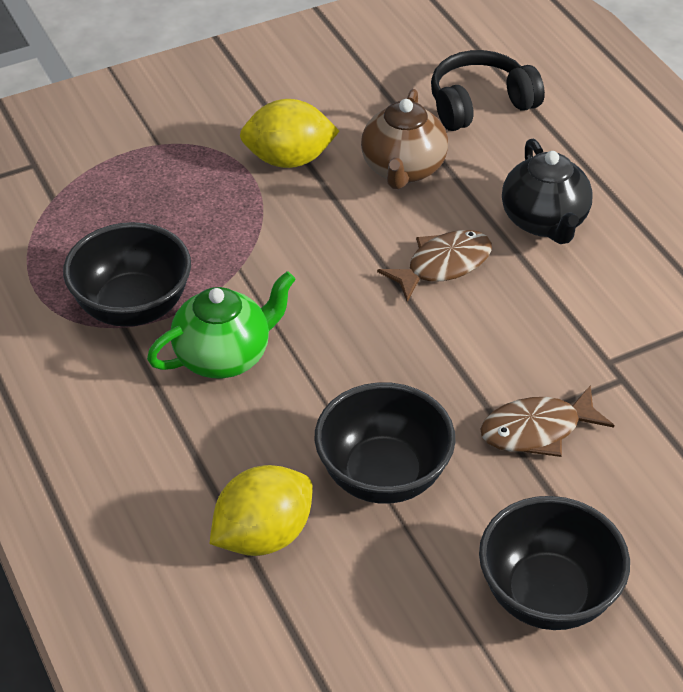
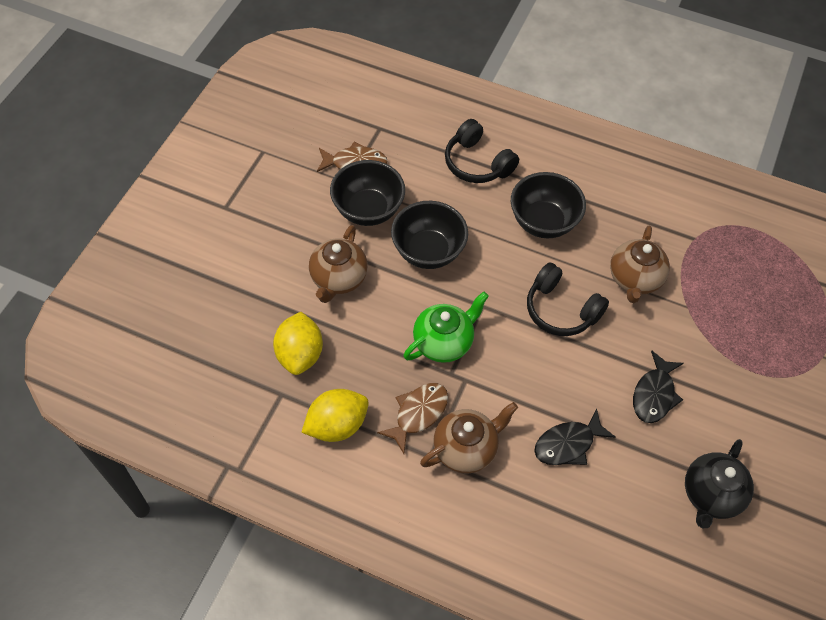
black fish: none = 0 -> [534,409,616,465] [633,351,684,423] = 2
black headphones: [431,50,545,131] = 1 -> [445,119,519,183] [527,262,609,336] = 2
brown teapot: [361,89,448,189] = 1 -> [309,225,368,303] [420,402,518,474] [610,226,670,303] = 3

